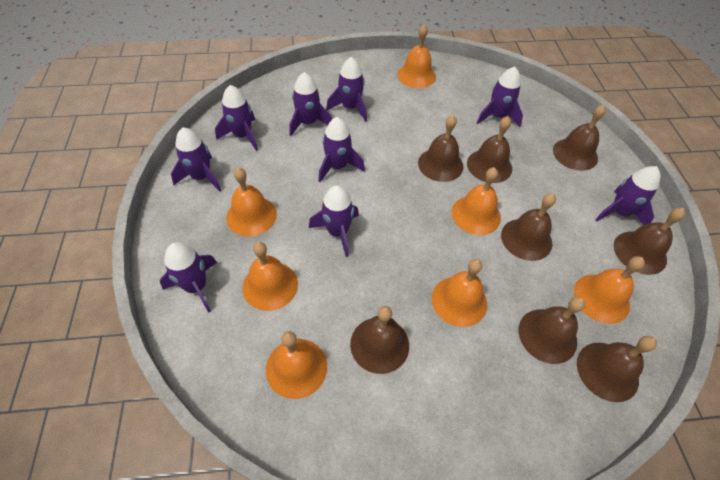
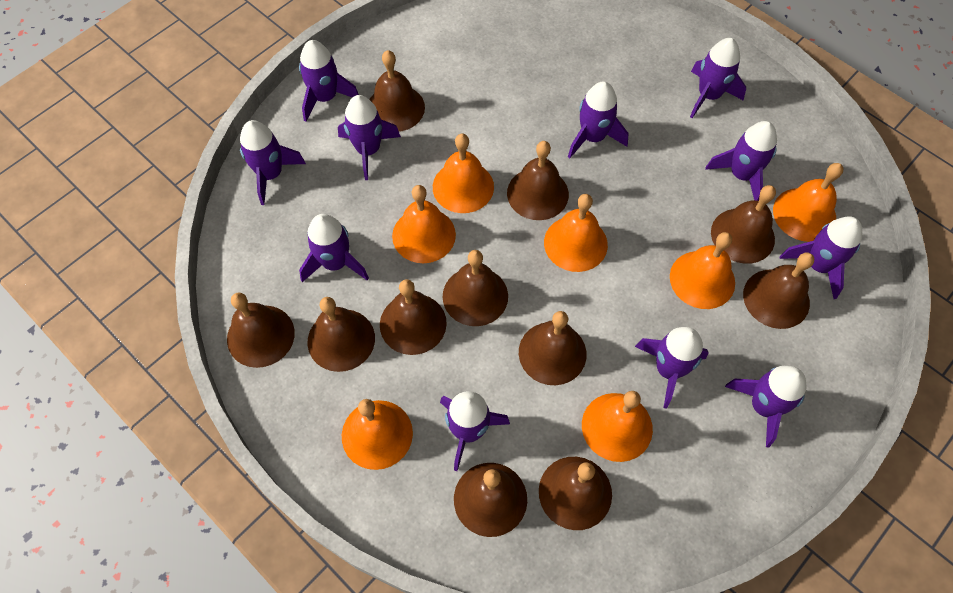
brown bell: [350,306,409,374] [418,115,463,182] [467,116,512,183] [501,193,556,261] [519,297,585,364] [553,105,606,171] [577,336,657,402] [614,208,685,275] = 8 -> [227,292,295,368] [308,297,375,372] [369,50,425,132] [380,279,447,355] [443,250,508,326] [454,463,527,537] [507,141,569,220] [519,311,586,385] [539,457,612,530] [711,185,776,264] [743,252,815,329] = 11
purple rocket: [160,242,217,313] [171,127,221,192] [215,85,258,151] [289,72,332,136] [309,186,359,257] [318,117,365,182] [326,57,367,122] [477,67,523,127] [595,166,661,225] = 9 -> [240,120,306,205] [299,40,359,122] [299,214,369,282] [338,95,401,180] [440,391,510,471] [568,81,629,158] [635,327,709,409] [690,38,746,118] [705,121,777,201] [725,366,807,447] [780,216,862,299] = 11

